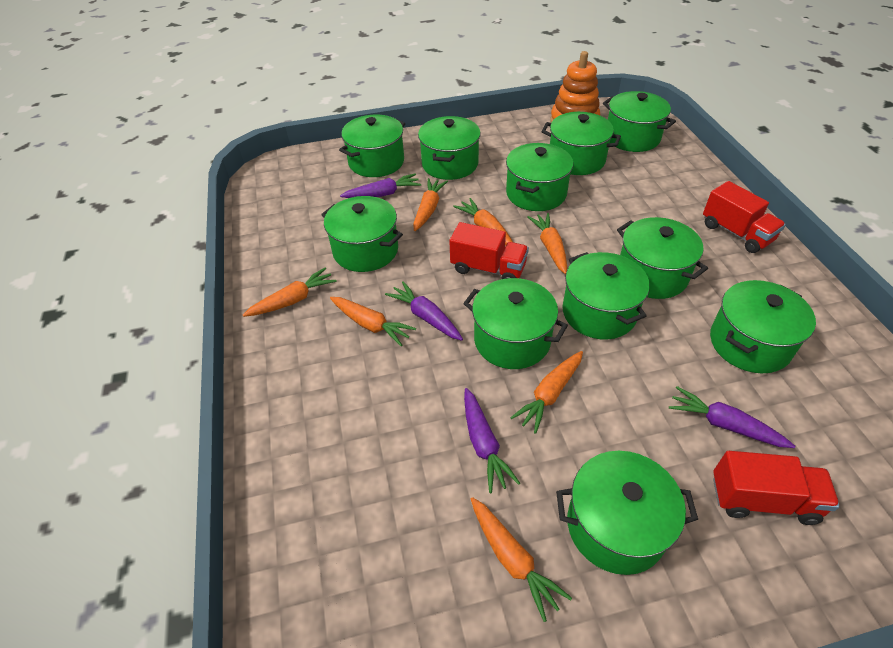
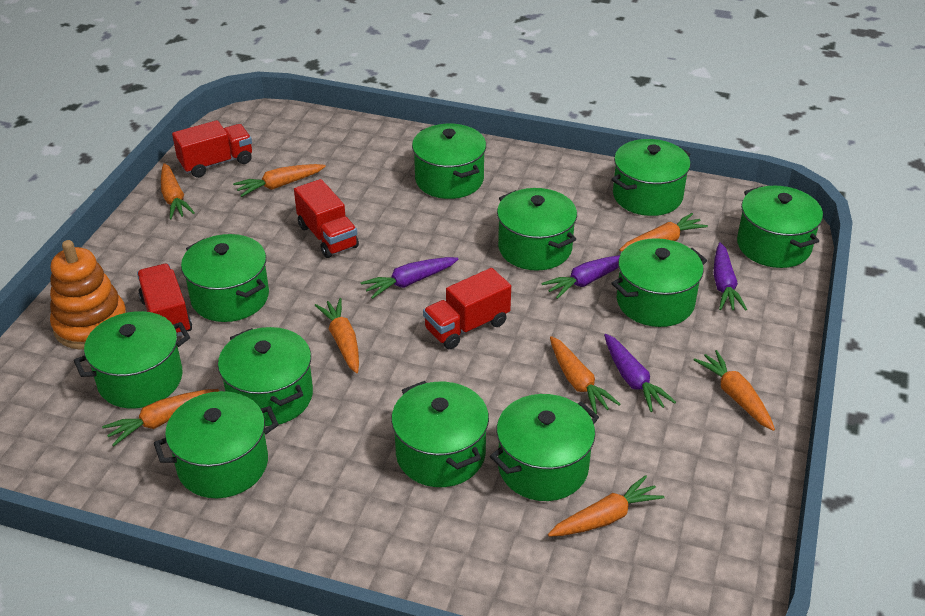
orange carrot: [243,268,337,317] [330,297,416,346] [413,178,448,231] [453,198,513,246] [471,497,572,622] [510,351,583,434] [528,213,567,274] = 7 -> [102,389,219,446] [161,163,195,219] [233,164,326,197] [315,298,359,373] [548,475,664,537] [550,336,620,414] [619,213,708,251] [693,350,775,431] = 8
red truck: [450,222,529,279] [703,181,786,253] [713,451,840,525] = 3 -> [137,264,192,337] [172,120,252,178] [294,179,359,258] [423,268,511,349] = 4

